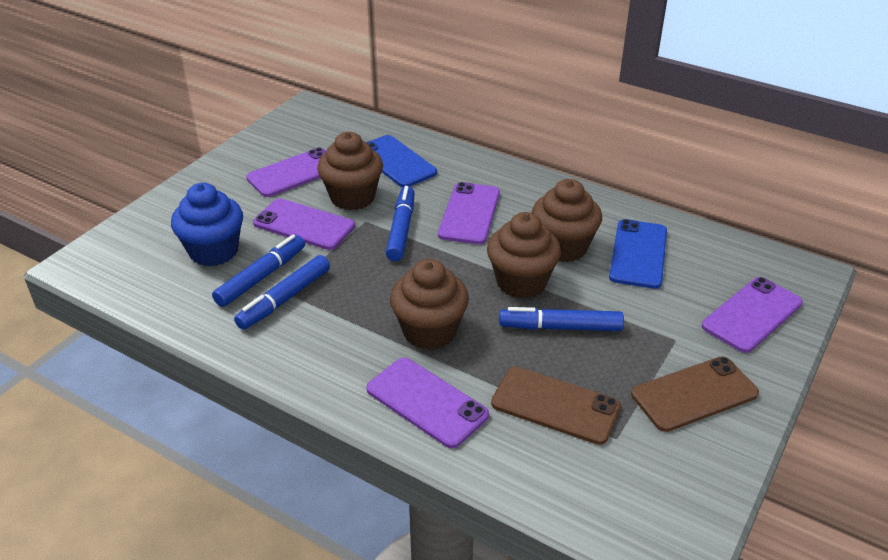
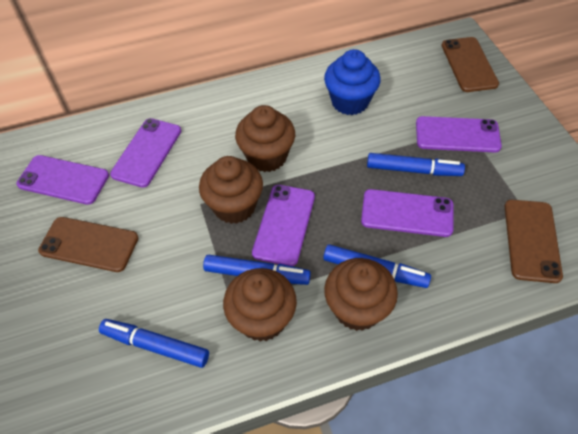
blue phone: [366,135,437,187] [609,219,667,289] = 2 -> none = 0
brown phone: [491,366,621,445] [631,356,759,432] = 2 -> [38,217,138,272] [442,37,499,92] [504,200,563,283] = 3

